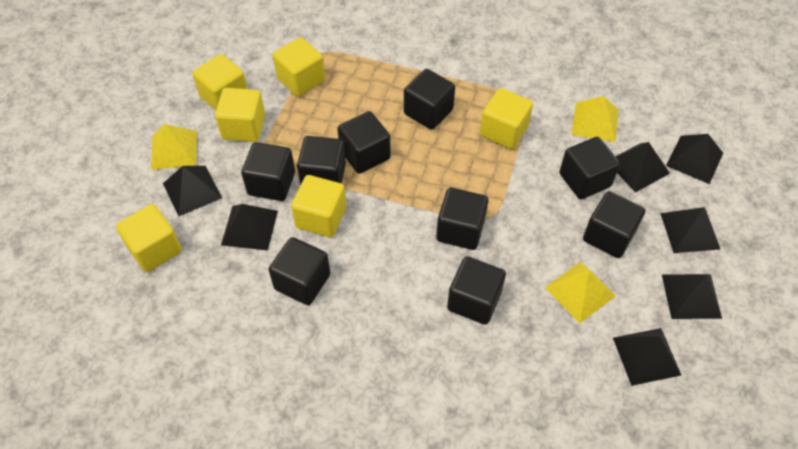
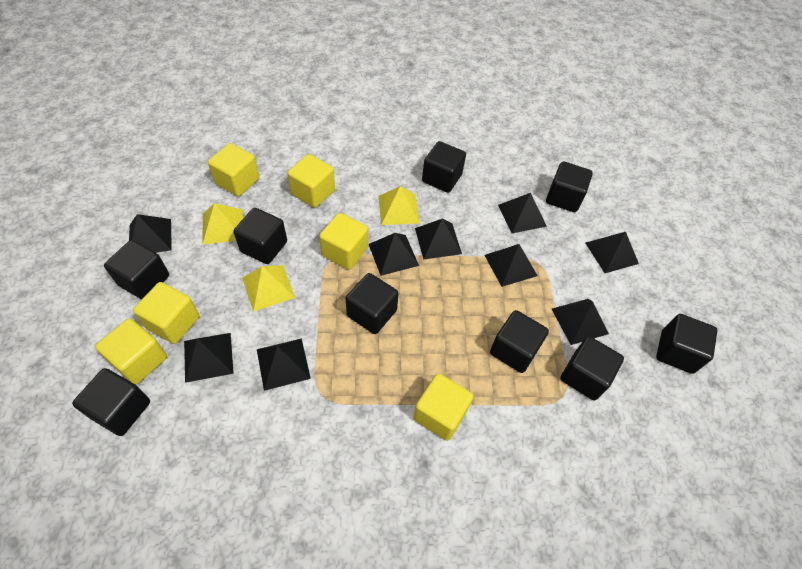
black pyramid: [163,166,222,216] [221,204,278,250] [613,328,681,386] [615,142,670,193] [660,207,720,253] [662,274,722,319] [666,134,723,184] = 7 -> [129,214,172,253] [184,333,234,383] [257,338,311,391] [368,233,419,276] [415,219,462,260] [484,244,538,287] [498,193,547,233] [552,299,609,345] [586,232,639,273] = 9

